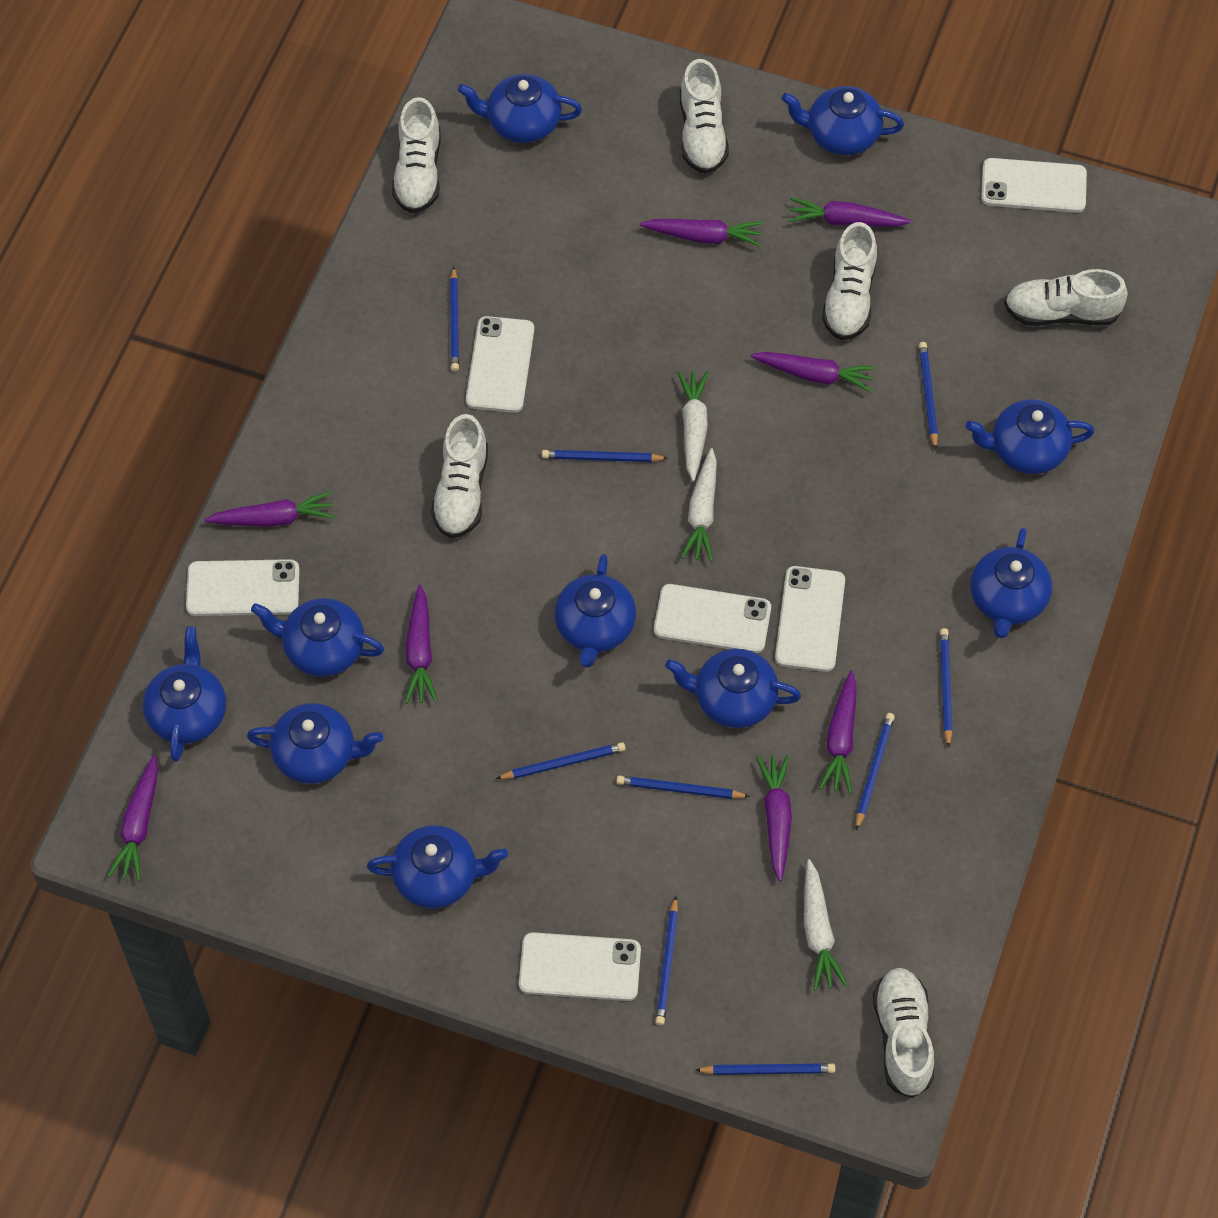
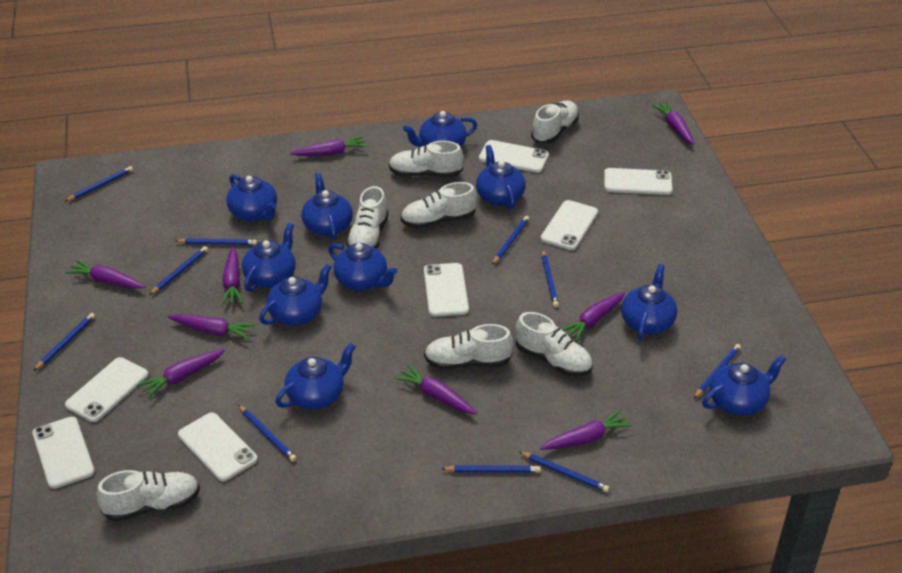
blue pencil: [450,267,459,372] [496,742,626,779] [542,450,668,462] [617,775,750,799] [655,896,678,1025] [695,1063,835,1075] [856,713,895,831] [919,342,938,450] [940,628,953,748] = 9 -> [34,313,95,371] [65,166,133,201] [149,246,208,295] [176,238,257,245] [238,405,296,462] [442,465,541,473] [492,216,529,265] [519,452,609,492] [542,250,559,307] [694,344,741,399] = 10
purple carrot: [108,755,158,881] [204,491,335,527] [405,585,438,704] [640,219,763,247] [751,352,877,392] [756,755,792,881] [788,198,911,227] [819,671,857,793] = 8 -> [65,260,146,289] [137,349,225,398] [168,314,256,340] [221,247,243,305] [290,136,367,156] [394,365,477,414] [540,410,632,450] [562,292,625,342] [652,102,694,145] = 9
white carrot: [678,371,709,481] [681,448,717,562] [804,859,848,991] = 3 -> none = 0
white phone: [186,559,300,616] [466,316,534,413] [519,932,641,1001] [654,584,771,653] [775,566,845,672] [981,158,1087,213] = 6 -> [32,417,95,489] [65,357,149,422] [178,412,258,481] [424,263,469,317] [479,140,549,173] [541,200,598,250] [604,168,673,195] = 7
white shoe: [392,97,441,214] [431,414,488,538] [680,59,729,174] [822,222,877,340] [873,968,934,1098] [1004,269,1128,326] = 6 -> [96,470,200,522] [346,186,389,249] [389,141,464,177] [401,182,477,229] [424,324,513,370] [515,312,593,377] [531,101,579,144] = 7

